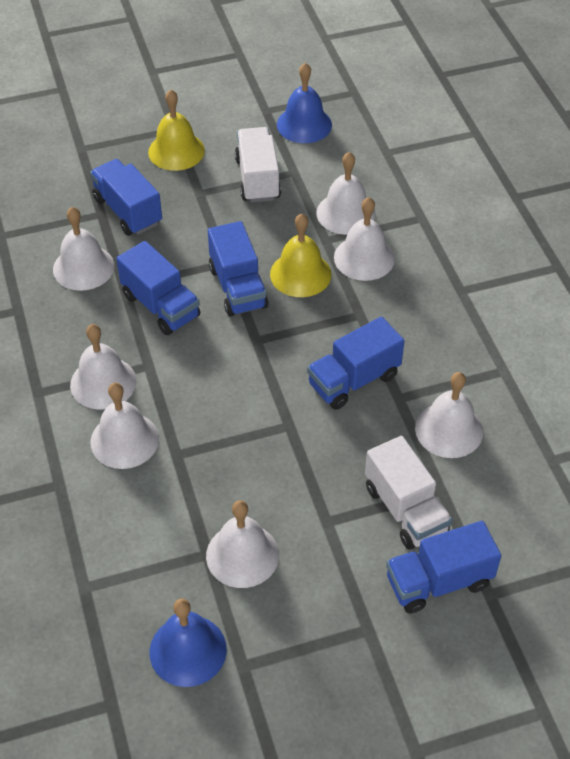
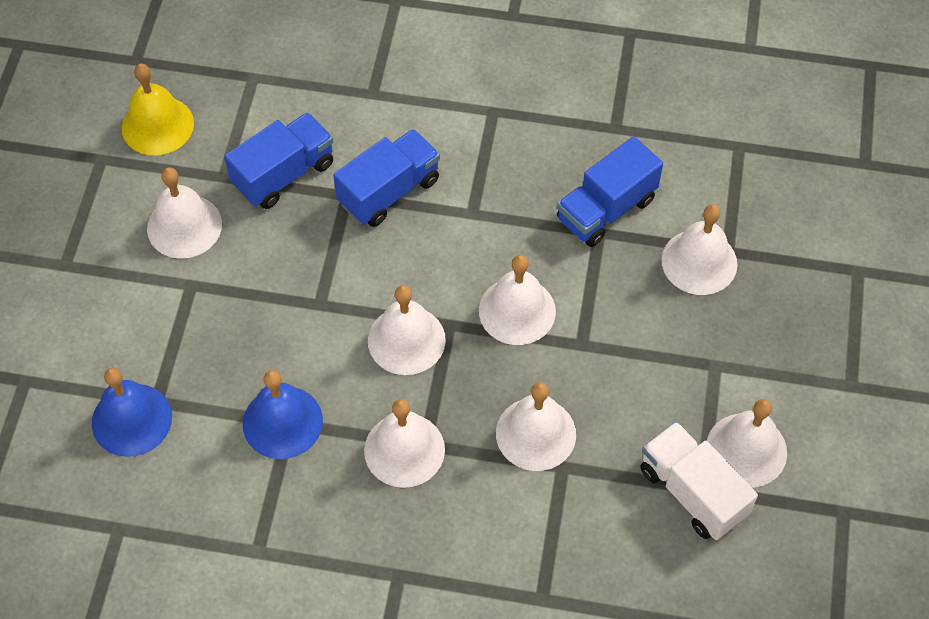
blue truck: [90,159,162,236] [116,241,200,335] [208,221,268,317] [307,317,404,410] [386,521,501,613] = 5 -> [224,112,334,209] [333,129,440,227] [557,136,663,247] = 3
white truck: [235,127,281,203] [365,436,453,549] = 2 -> [640,421,758,540] = 1
yellow bell: [148,89,205,171] [270,213,331,297] = 2 -> [122,64,194,156] = 1

